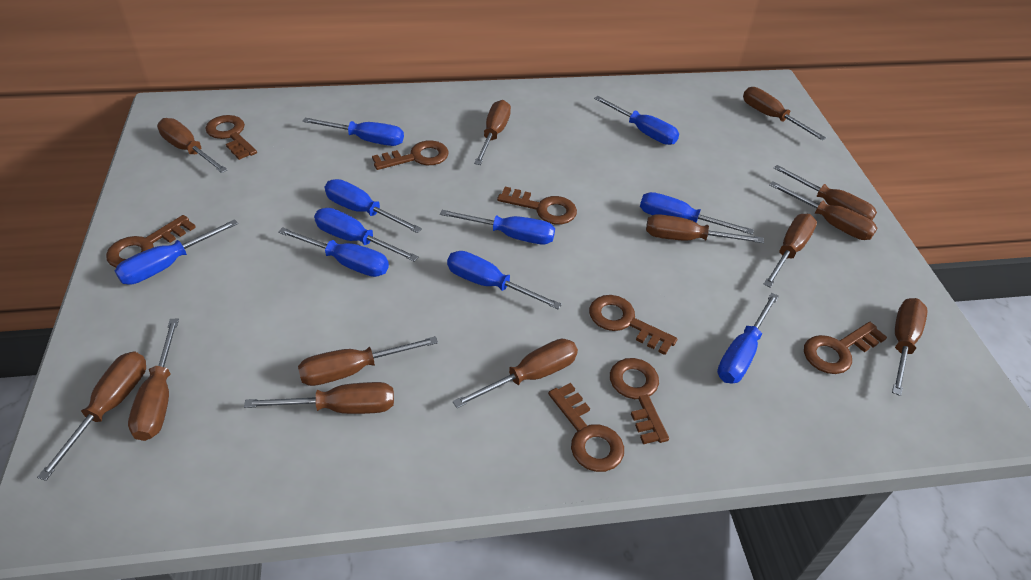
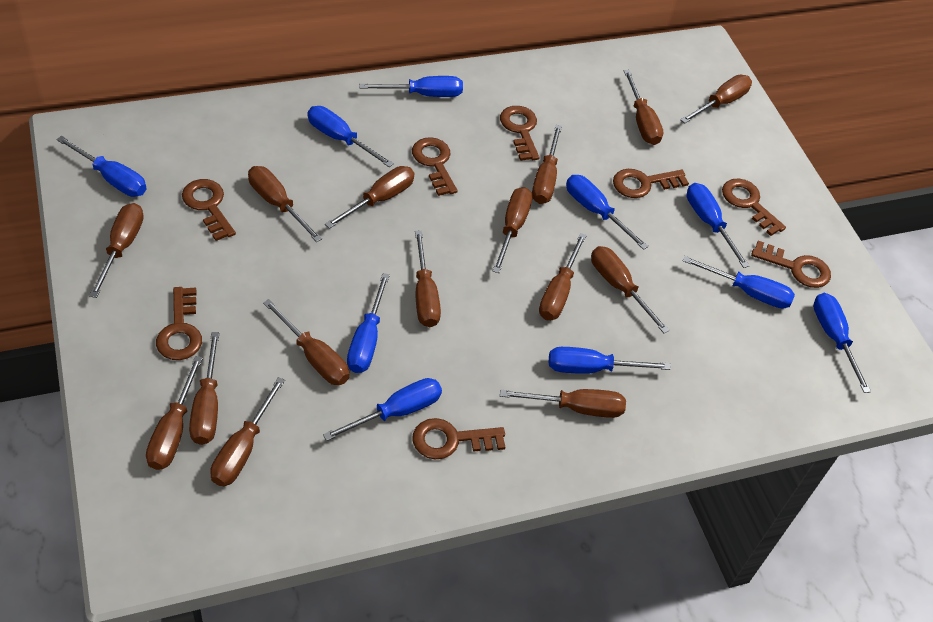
brown screwdriver: [37,351,146,481] [128,319,179,441] [157,118,228,173] [244,382,394,414] [298,336,438,386] [453,338,578,408] [474,100,511,165] [646,214,764,243] [743,87,826,140] [763,214,817,288] [770,181,878,240] [774,165,877,220] [892,298,928,396] = 13 -> [89,203,144,298] [146,356,203,470] [189,332,219,445] [210,377,285,486] [248,166,322,242] [263,299,350,385] [325,166,415,229] [415,230,441,327] [493,187,533,273] [500,389,626,418] [532,125,562,204] [539,233,587,320] [591,246,670,333] [624,70,663,145] [680,75,752,123] = 15

